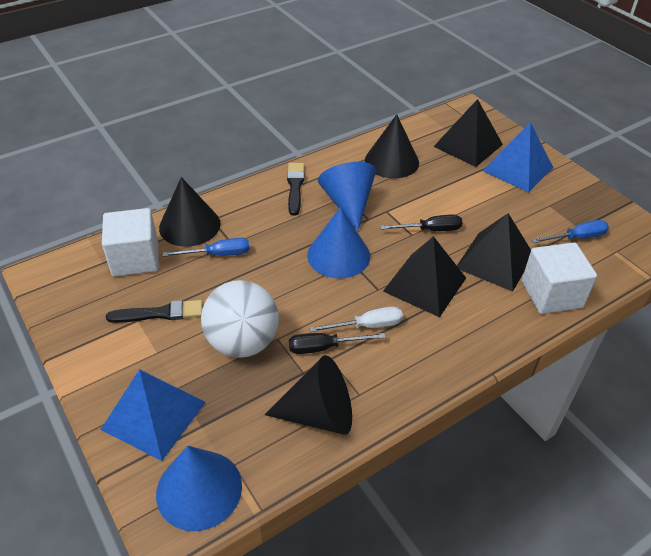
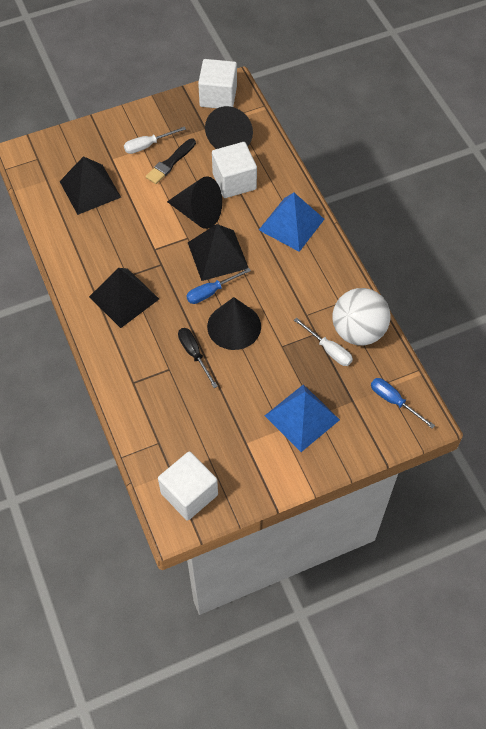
black brush: [106,300,203,323] [287,163,304,216] = 2 -> [146,138,196,184] = 1
black screwdriver: [289,333,386,354] [380,215,462,231] = 2 -> [178,328,218,388] = 1
blue cone: [156,446,242,531] [307,207,370,279] [318,162,376,231] = 3 -> none = 0
white cube: [102,208,159,277] [522,242,597,314] = 2 -> [158,451,218,521] [198,59,237,108] [212,142,257,198] = 3
white screwdriver: [309,307,403,332] = 1 -> [124,126,186,154] [294,317,353,366] = 2

